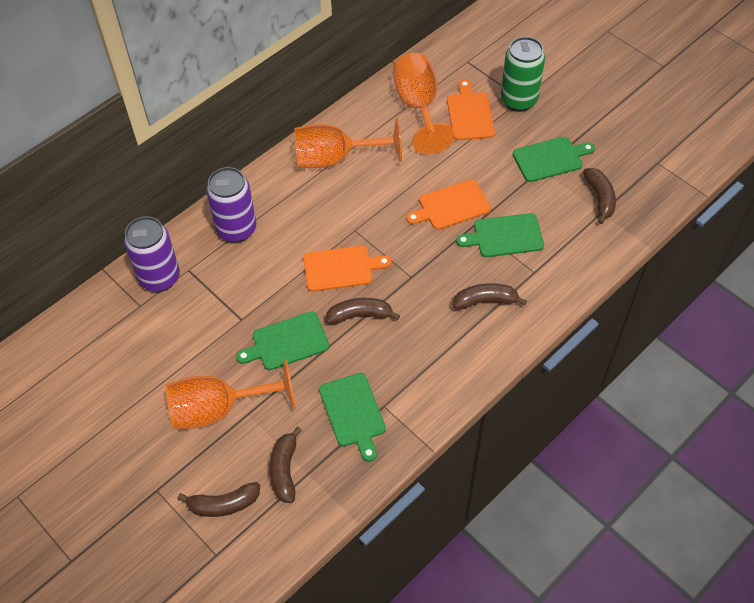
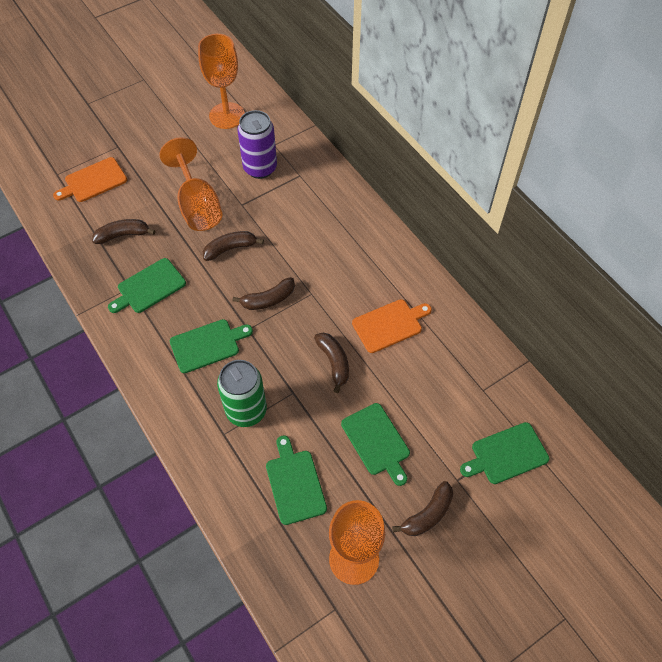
green cutting board: [236,311,330,370] [319,373,386,462] [456,213,544,257] [513,137,595,182] = 4 -> [108,258,186,313] [170,319,253,373] [266,435,327,525] [341,403,410,486] [460,422,549,484] = 5
orange cutting board: [303,246,391,292] [406,179,491,230] [447,79,495,140] = 3 -> [53,157,127,202] [352,299,432,353] = 2
purple can: [124,216,180,292] [206,167,257,243] = 2 -> [237,110,277,179] = 1

